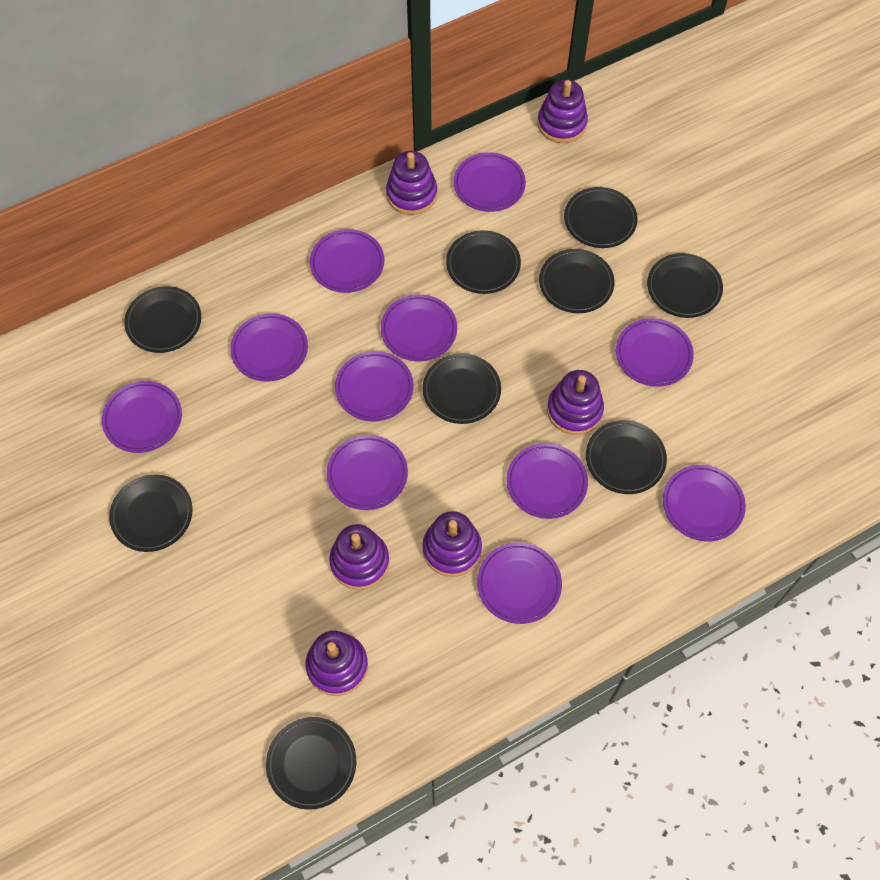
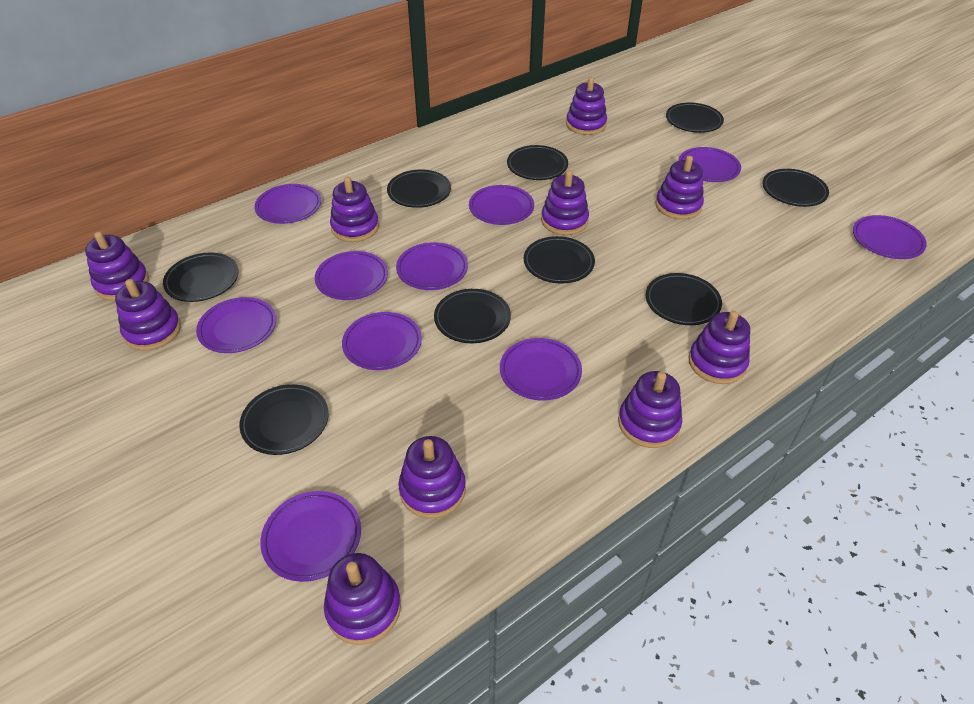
purple plate: [102,381,182,453] [230,313,308,382] [310,229,384,293] [327,435,408,510] [335,351,413,421] [381,294,457,361] [454,152,526,212] [477,542,562,624] [506,443,588,519] [616,318,694,387] [663,465,746,541] = 11 -> [196,297,276,353] [254,184,321,224] [260,491,361,582] [315,251,388,300] [342,312,422,370] [396,242,468,290] [469,185,534,225] [500,338,582,401] [678,147,741,182] [853,215,927,259] = 10
purple stacking toy: [306,631,368,696] [329,524,389,590] [386,151,437,215] [423,511,482,577] [537,80,588,143] [547,370,604,435] = 6 -> [85,232,149,301] [115,279,181,351] [324,553,401,645] [330,177,379,242] [398,436,466,519] [541,170,589,235] [566,77,607,135] [618,371,682,448] [655,156,704,219] [688,311,750,384] = 10

